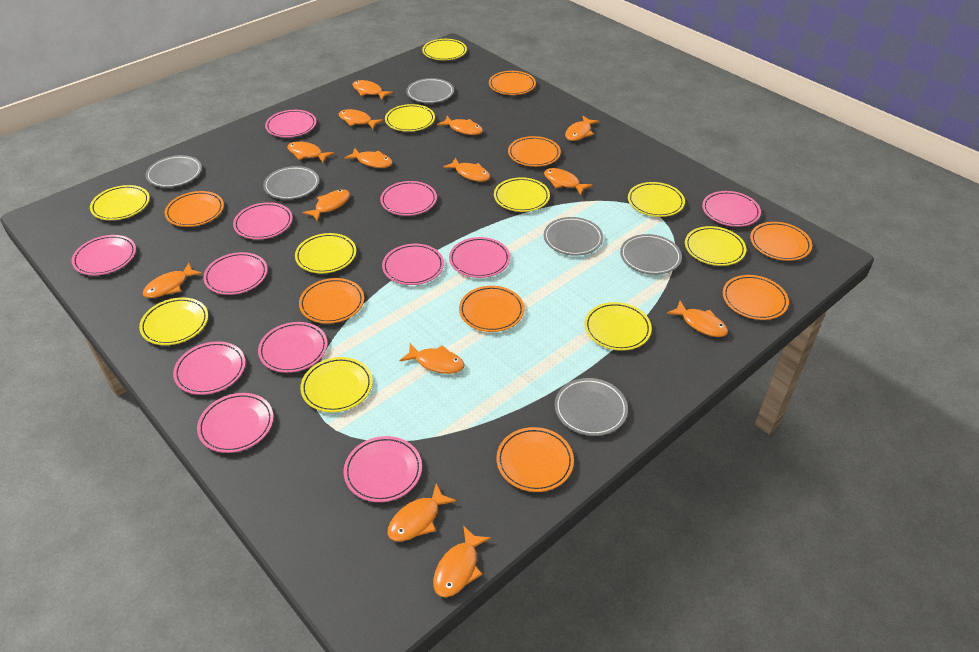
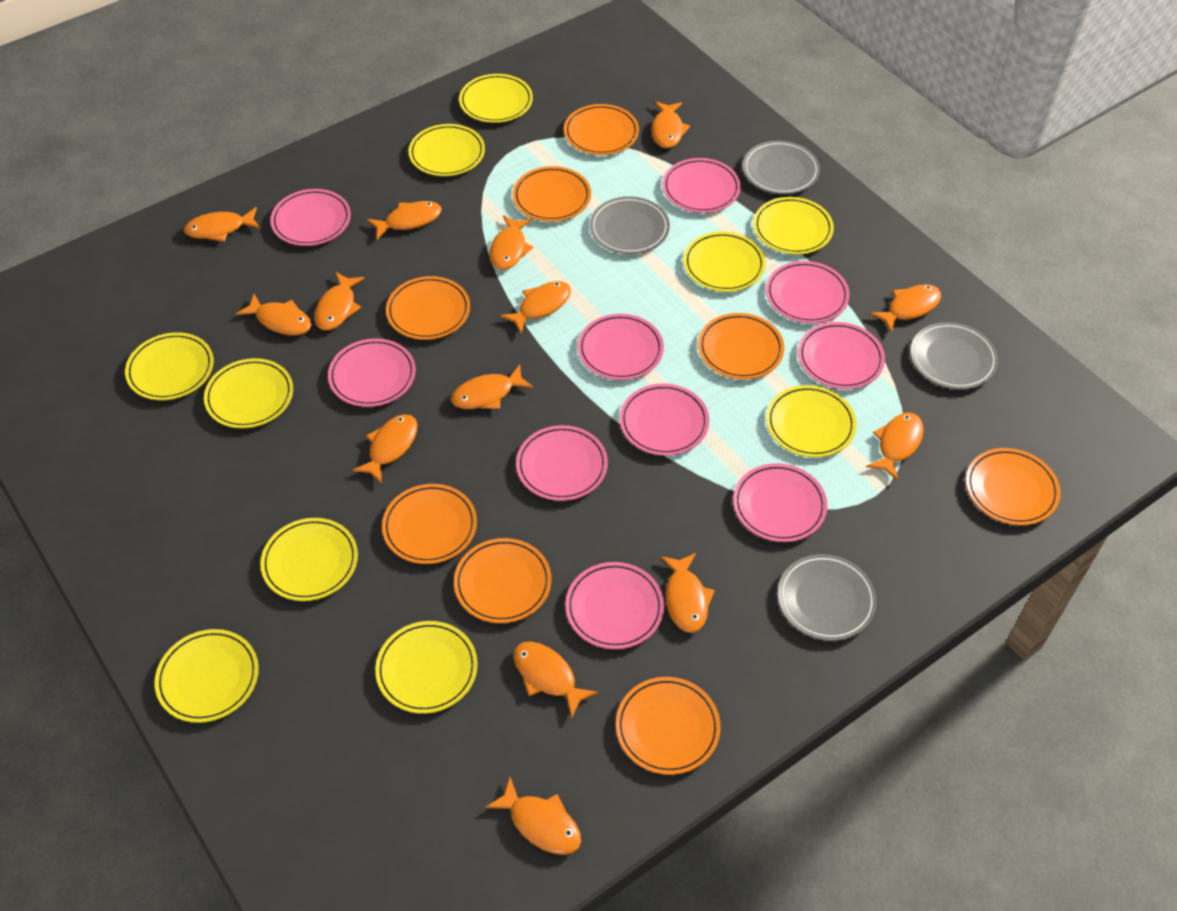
grey plate: [145,155,202,188] [263,166,319,200] [406,78,454,103] [544,217,603,256] [554,378,628,436] [620,234,682,275] = 6 -> [590,196,670,254] [743,141,820,194] [778,554,877,641] [910,322,998,389] = 4
pink plate: [72,235,136,275] [173,341,246,395] [197,393,274,453] [203,252,268,295] [233,202,293,239] [258,322,328,373] [265,110,316,138] [344,436,422,502] [380,181,437,216] [382,244,444,285] [449,237,510,278] [702,191,761,227] = 12 -> [270,189,351,246] [328,338,416,407] [516,425,608,501] [565,562,664,649] [578,314,664,380] [620,384,709,456] [663,158,741,213] [733,463,827,542] [766,261,850,323] [798,322,885,389] = 10

